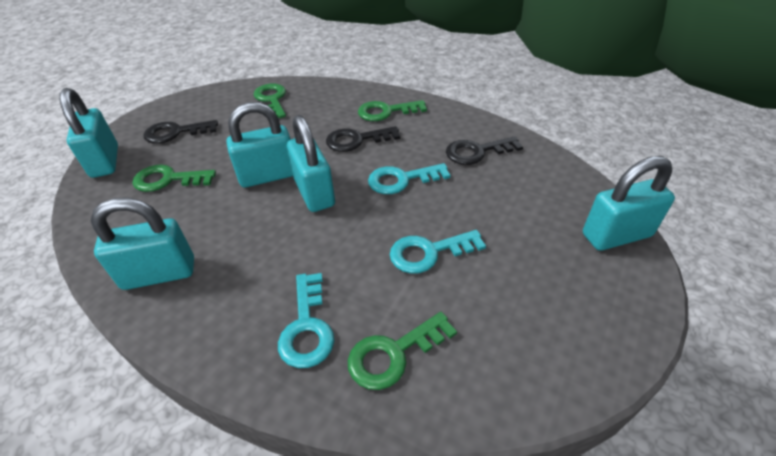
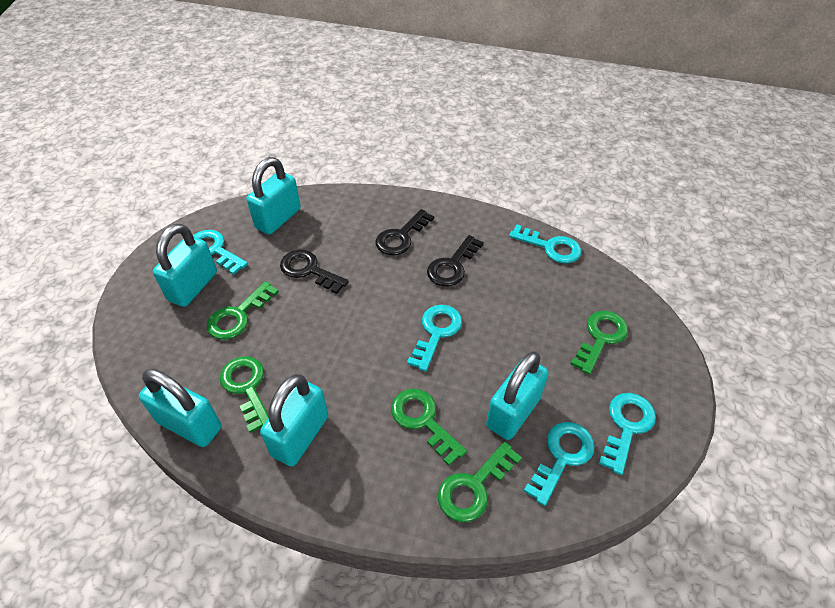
green key: [132,164,216,192] [254,84,286,118] [348,312,457,390] [358,100,427,121] = 4 -> [207,281,279,340] [220,356,269,433] [391,389,467,466] [438,441,522,522] [571,311,628,375] = 5
turquoise key: [278,273,334,368] [368,163,451,194] [390,230,486,274] = 3 -> [193,230,248,275] [407,305,462,372] [509,224,581,263] [524,422,594,506] [598,393,656,475] = 5

